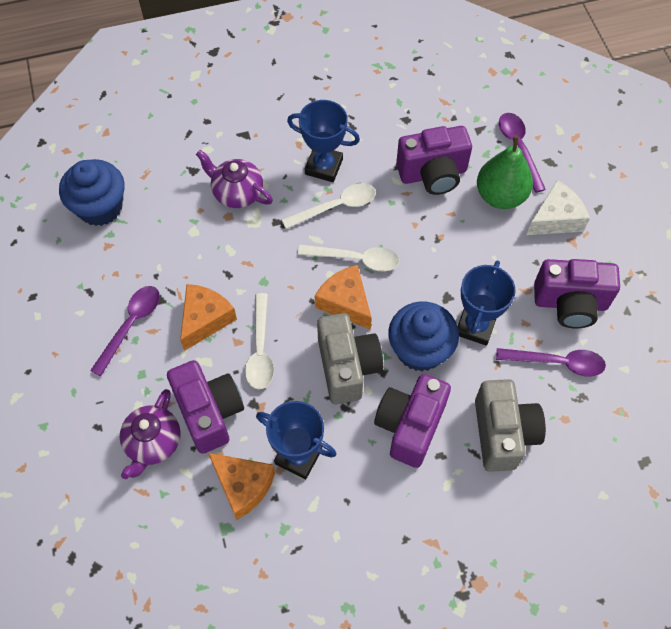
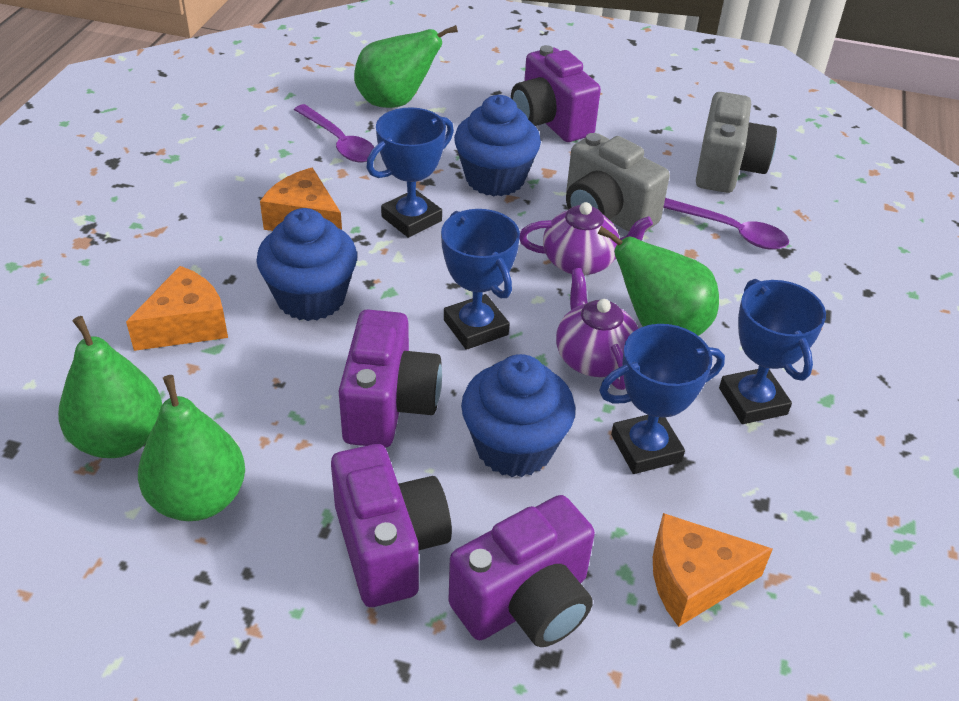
blue cupcake: [59,159,125,226] [388,301,459,371] = 2 -> [256,208,357,321] [454,95,541,196] [461,354,575,477] = 3
blue trophy: [256,401,337,479] [287,100,360,182] [457,260,516,346] = 3 -> [366,107,454,238] [441,209,520,350] [599,324,725,474] [719,279,826,424] = 4
green pear: [477,135,533,209] = 1 -> [58,316,162,458] [138,375,245,521] [354,25,458,108] [598,226,719,336] = 4
purple spoon: [90,286,160,376] [496,348,606,377] [499,113,546,193] = 3 -> [294,104,374,162] [663,198,789,250] = 2
white cheese: [527,180,590,235] = 1 -> none = 0
white spoon: [245,293,274,389] [282,183,376,229] [298,245,399,272] = 3 -> none = 0

